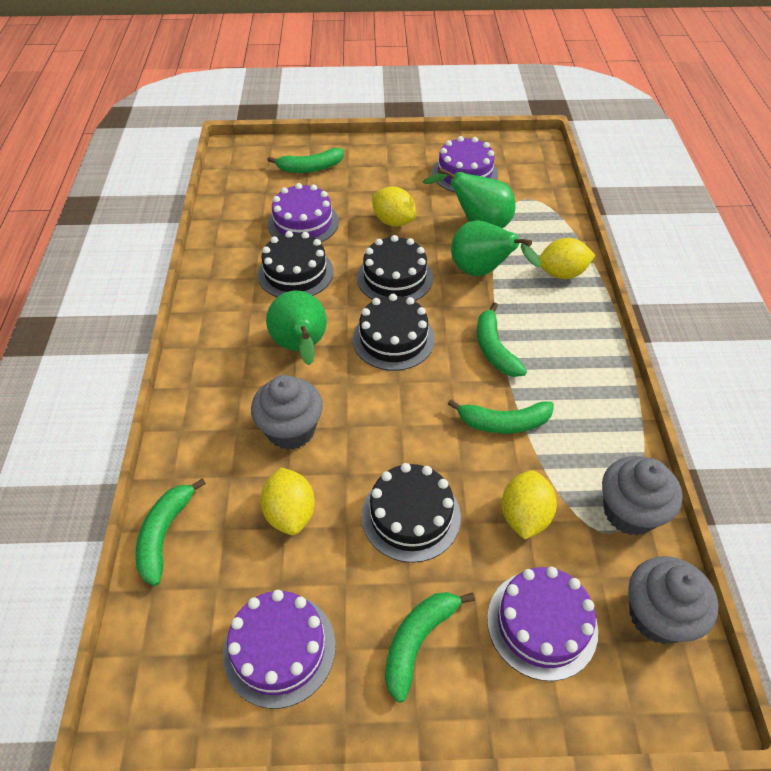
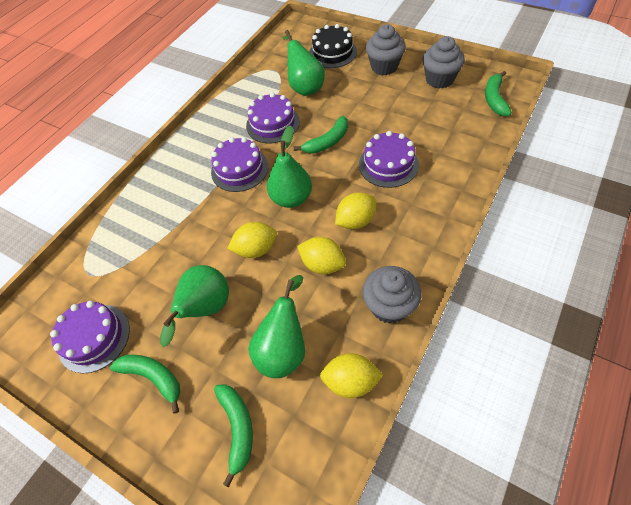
black cake: [258,231,334,297] [353,294,435,371] [357,235,433,301] [361,463,461,563] = 4 -> [309,24,357,68] = 1
green banana: [135,478,206,586] [267,148,344,173] [385,592,475,703] [448,399,554,434] [477,302,527,377] = 5 -> [110,355,180,413] [214,384,253,487] [294,116,348,154] [485,71,512,116] = 4
green pear: [266,291,327,365] [423,168,516,228] [451,220,541,276] = 3 -> [160,265,229,347] [248,275,305,378] [267,125,312,208] [283,30,325,96] = 4

